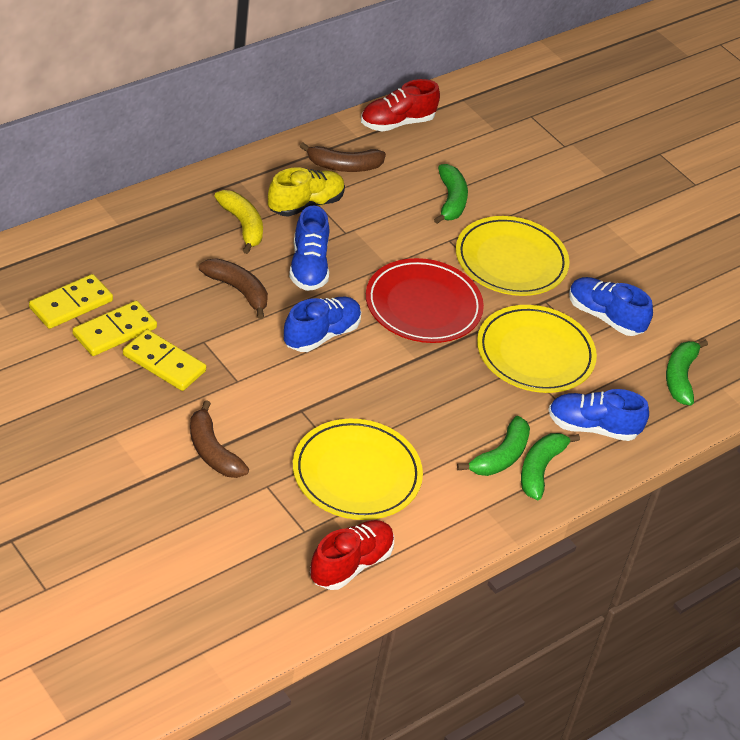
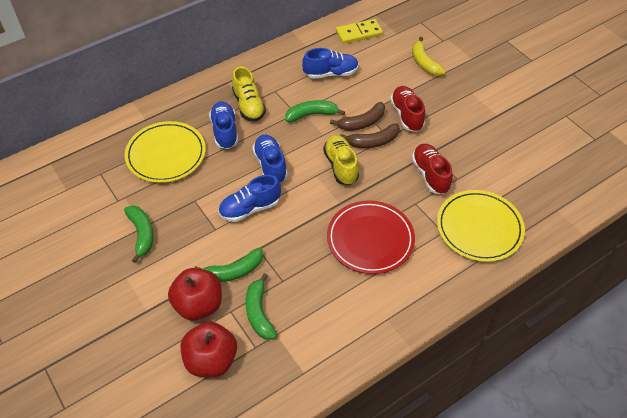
brown banana: [190,400,249,478] [199,258,268,319] [300,143,386,172] = 3 -> [330,102,385,131] [340,124,400,148] = 2
red apple: none = 0 -> [168,268,222,321] [181,321,237,377] = 2
yellow domino: [29,274,113,329] [72,301,157,356] [123,329,206,391] = 3 -> [336,19,383,44] = 1
yellow plate: [293,419,423,520] [456,216,570,296] [477,305,597,393] = 3 -> [125,121,206,183] [437,190,525,262] = 2
yellow shoe: [268,167,345,217] = 1 -> [232,66,266,121] [323,135,359,185] = 2

